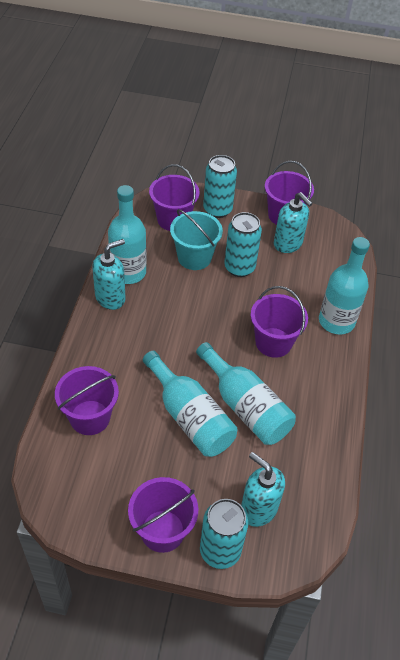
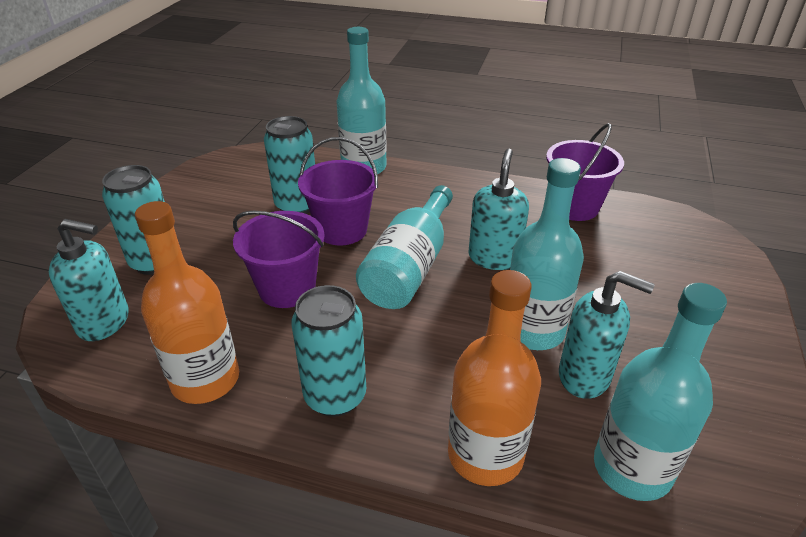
orange bottle: none = 0 -> [135,201,239,404] [448,270,541,486] = 2
purple bucket: [55,366,119,435] [128,477,198,553] [149,164,200,231] [251,286,308,358] [265,161,314,225] = 5 -> [233,211,324,308] [298,137,378,245] [546,123,624,221] = 3
turquoise bucket: [170,209,223,270] = 1 -> none = 0

